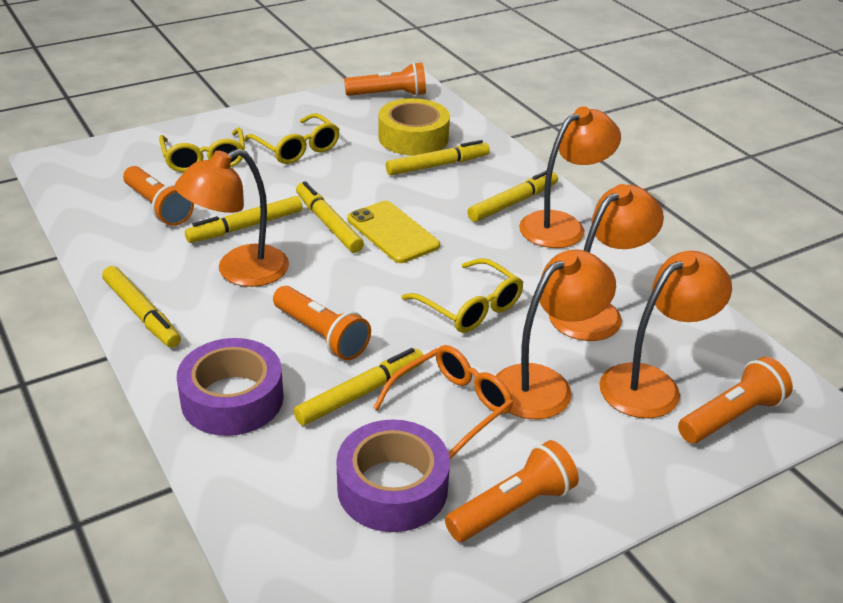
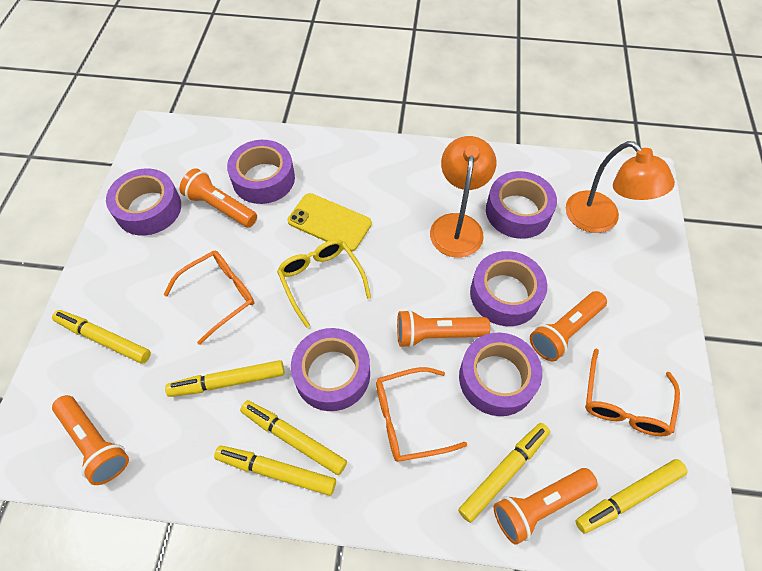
orange glasses: [373,345,513,459] = 1 -> [164,251,255,345] [376,367,467,462] [585,349,680,436] = 3
orange lamp: [175,149,289,287] [496,249,616,419] [519,106,621,248] [549,184,664,341] [599,251,732,418] = 5 -> [430,136,496,258] [566,141,675,233] = 2
purple tape: [177,338,284,436] [336,419,450,532] = 2 -> [106,168,181,236] [227,140,295,204] [291,328,370,411] [459,332,542,416] [470,251,547,326] [486,171,557,239] = 6
yellow glasses: [159,128,245,172] [244,113,340,164] [401,258,523,333] = 3 -> [277,239,371,328] = 1
yellow tape: [378,98,450,156] = 1 -> none = 0

